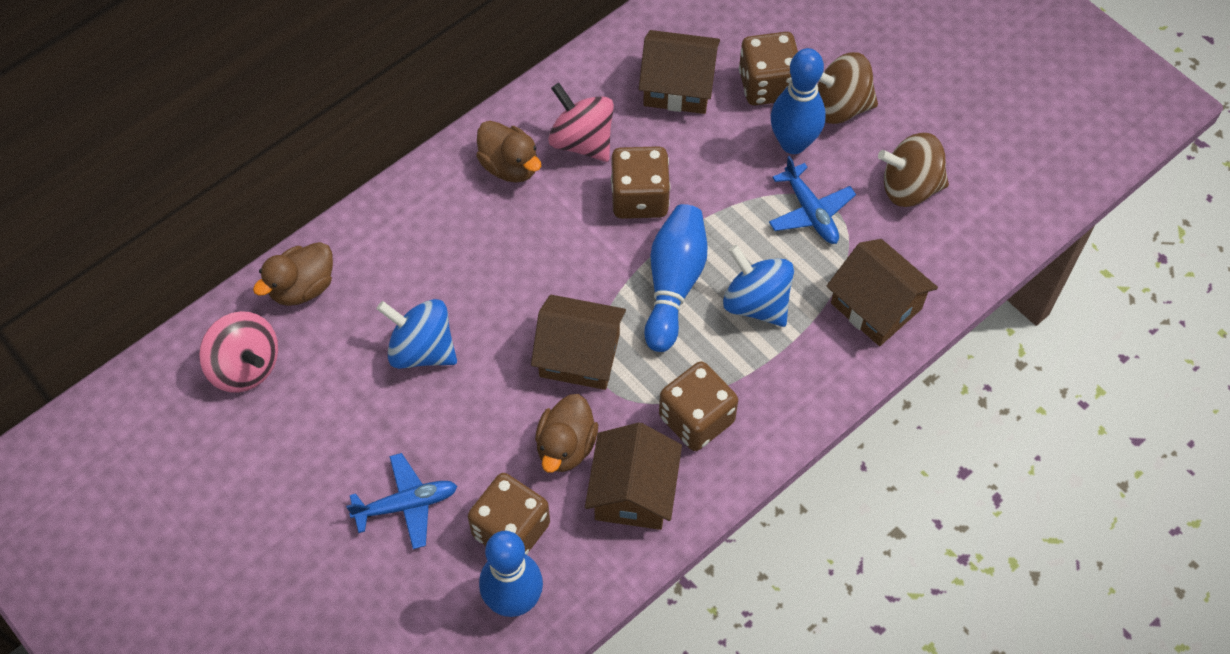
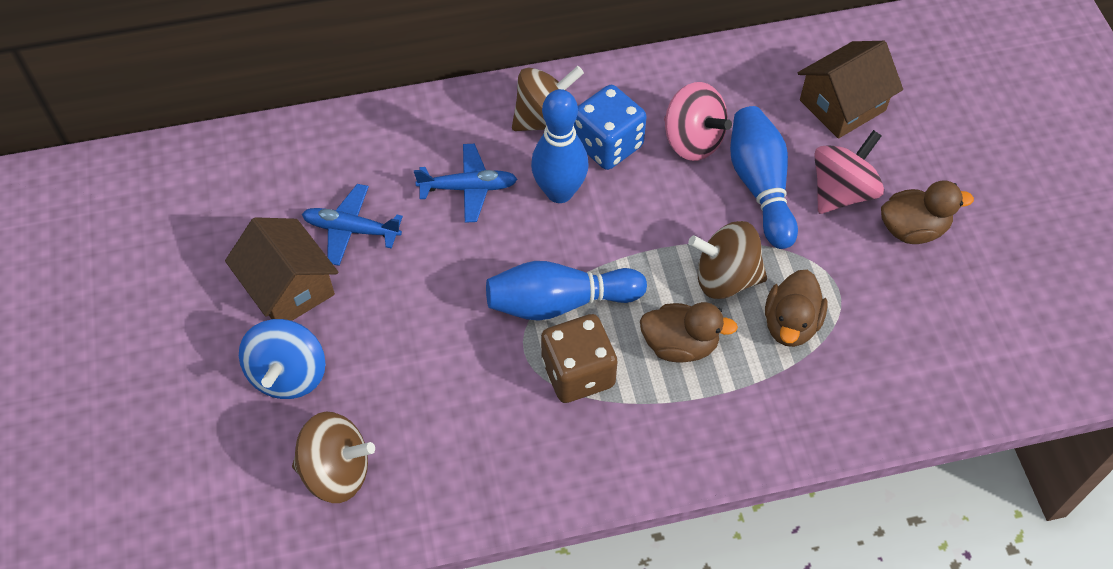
blue dice: none = 0 -> [574,85,647,170] = 1
blue spinning top: [376,299,457,369] [723,245,794,327] = 2 -> [239,319,326,399] = 1
brown dice: [468,473,550,555] [611,146,670,219] [659,361,738,451] [739,32,798,106] = 4 -> [541,314,617,403] = 1
brown house: [531,295,626,390] [585,423,682,530] [639,30,720,114] [827,239,938,346] = 4 -> [225,217,338,321] [798,41,903,138] = 2
brown spinning top: [818,52,878,124] [878,133,949,207] = 2 -> [292,412,375,503] [512,66,584,131] [688,221,767,299] = 3

